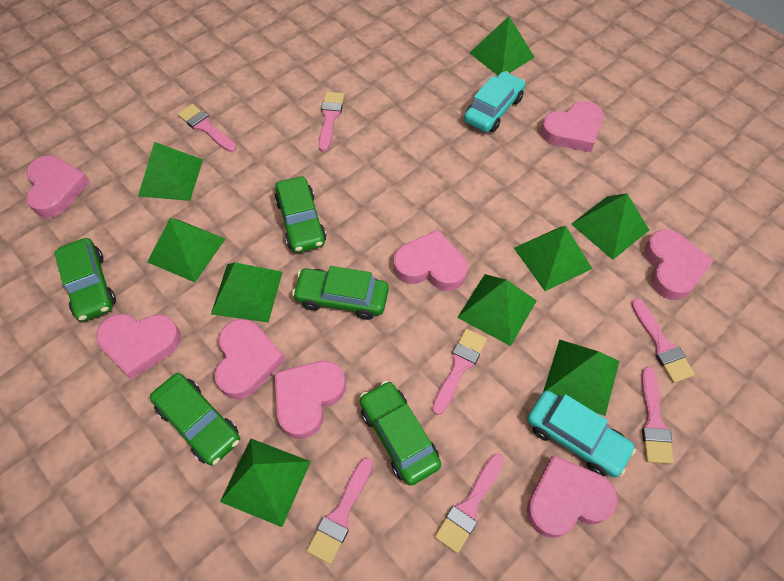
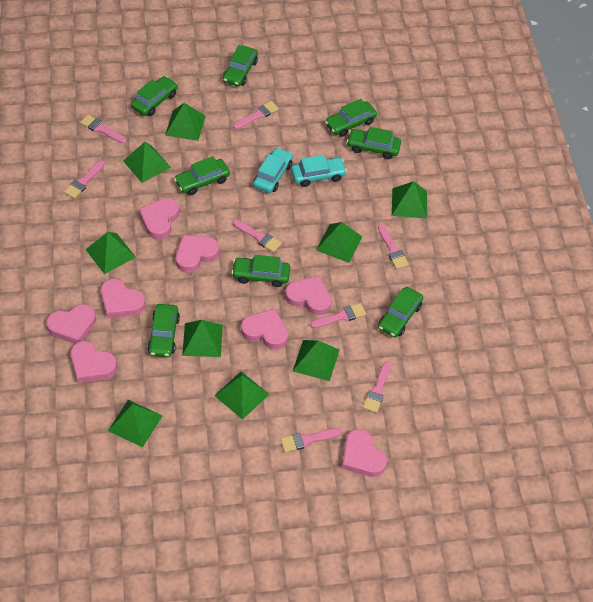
green car: [54,238,116,322] [150,373,240,466] [274,176,326,253] [292,266,389,320] [360,381,441,486] = 5 -> [131,76,178,116] [147,304,180,357] [174,156,230,195] [223,45,258,87] [231,255,290,287] [325,99,377,137] [347,127,401,159] [378,287,423,337] = 8
pink brush: [178,104,237,152] [307,458,373,564] [319,92,344,152] [432,329,487,415] [435,454,504,553] [631,298,695,383] [641,367,674,464] = 7 -> [64,160,105,199] [80,115,126,143] [233,101,279,129] [233,219,282,252] [280,428,341,452] [310,303,366,328] [363,361,391,413] [378,224,409,269] = 8

